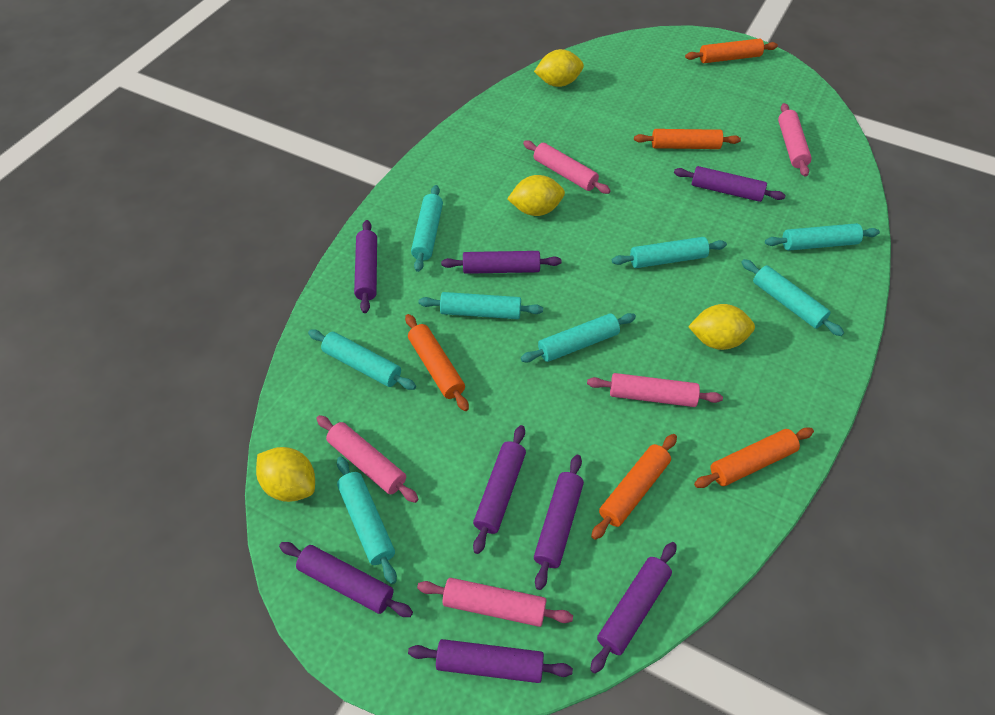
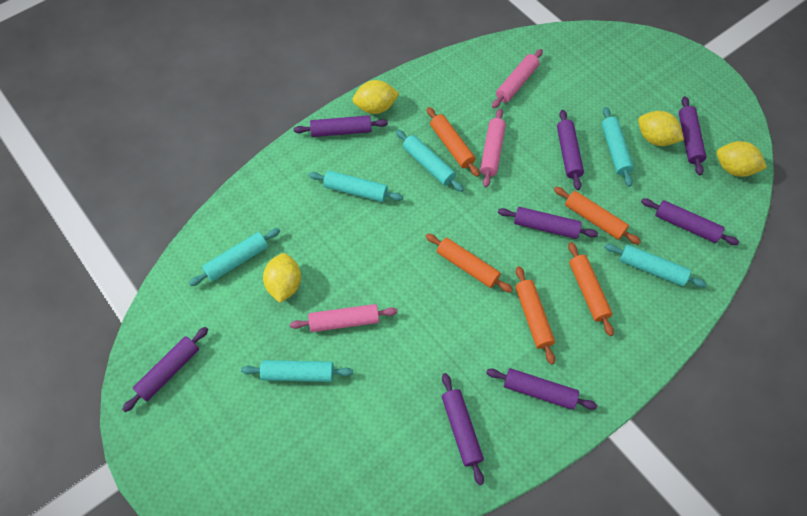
pink rolling pin: [316,415,418,503] [417,578,573,627] [523,140,611,194] [587,373,723,407] [778,103,812,177] = 5 -> [290,304,398,332] [480,109,506,187] [492,49,543,108] = 3
turquoise rolling pin: [308,329,416,390] [337,456,397,584] [411,185,443,272] [419,292,543,319] [521,313,636,363] [612,237,727,268] [741,259,844,336] [765,223,880,251] = 8 -> [189,228,280,286] [241,360,353,382] [309,171,403,202] [396,130,464,192] [601,107,634,187] [605,243,707,288] = 6

